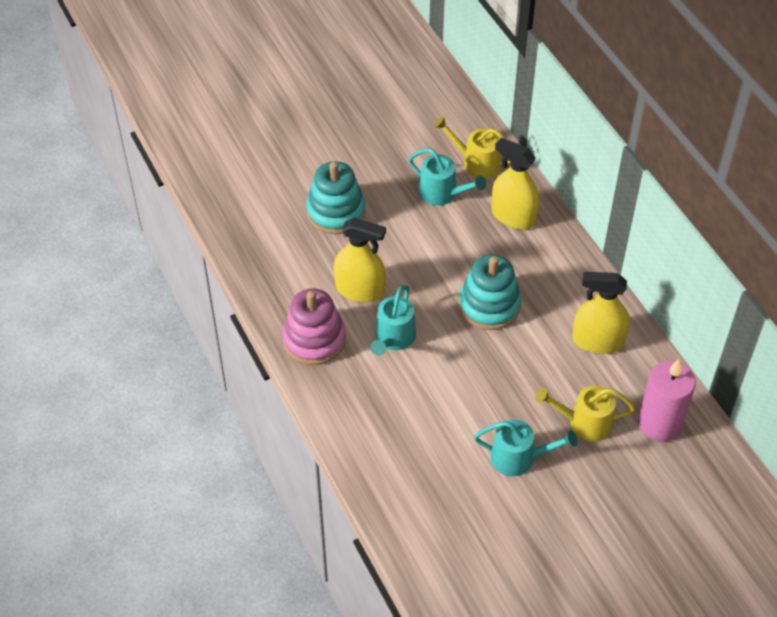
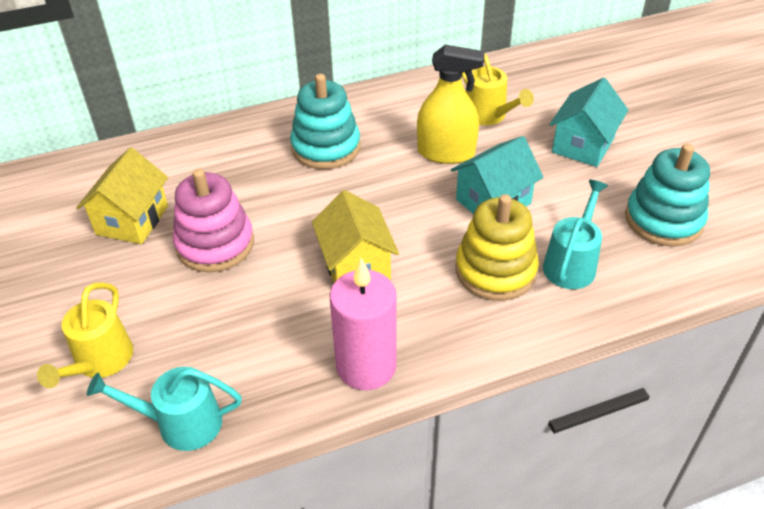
turquoise house: none = 0 -> [451,136,544,214] [549,77,628,167] = 2
turquoise watering can: [371,285,416,355] [409,149,486,206] [474,419,578,476] = 3 -> [87,367,242,451] [543,180,608,289] = 2
yellow house: none = 0 -> [76,147,168,244] [312,190,399,283] = 2
yellow spray bottle: [334,217,386,302] [491,138,540,230] [572,272,630,354] = 3 -> [417,45,485,164] = 1
yellow stacking toy: none = 0 -> [456,194,539,301] = 1

